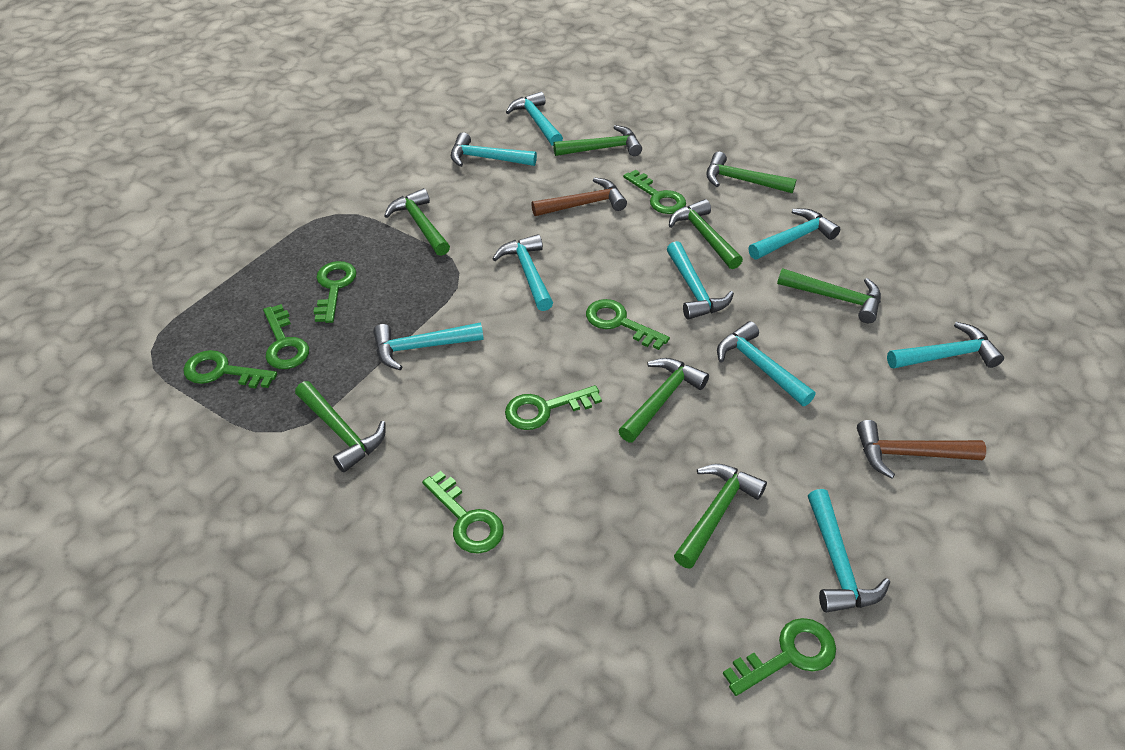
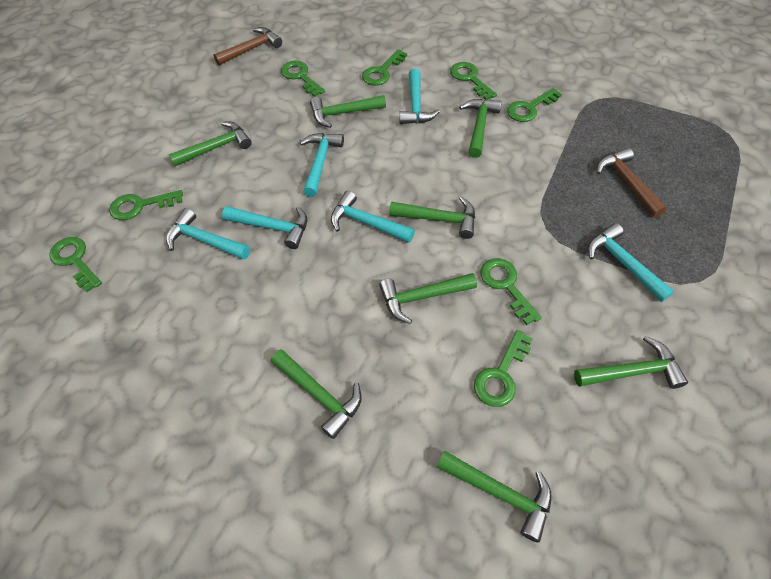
turquoise hammer: [373,323,484,370] [451,132,537,167] [492,234,553,311] [506,92,563,146] [667,241,734,320] [717,321,816,406] [749,208,840,259] [808,489,890,613] [887,322,1004,369] = 9 -> [166,208,250,260] [222,206,307,249] [300,133,344,197] [331,190,415,243] [399,68,440,124] [588,223,674,302] = 6

